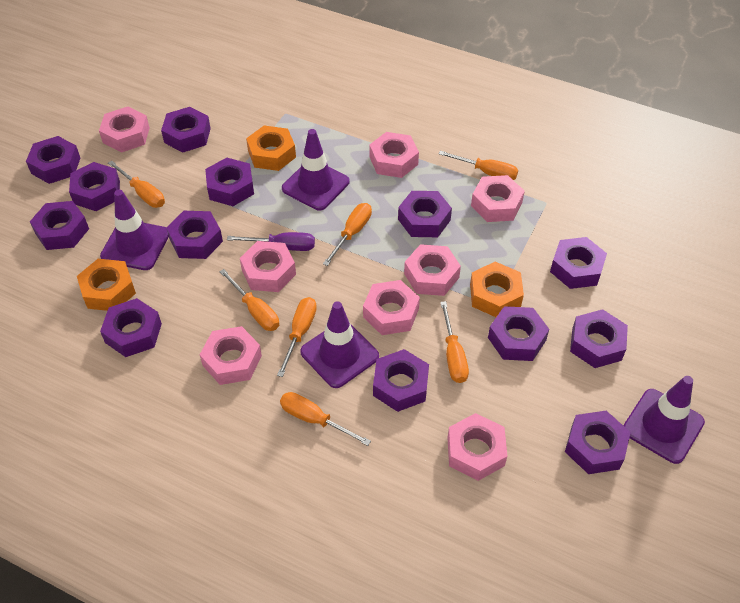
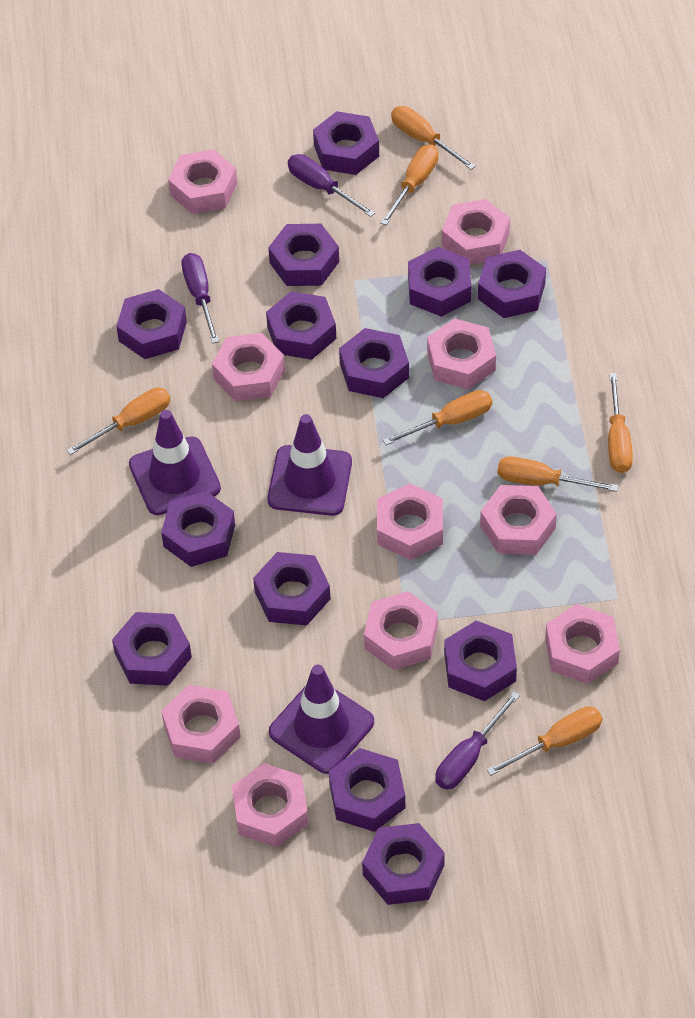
orange nut: [77,259,136,311] [246,126,296,171] [470,262,524,317] = 3 -> none = 0
pink nut: [99,107,150,153] [200,326,262,385] [240,241,296,292] [363,280,420,335] [369,132,419,178] [404,244,461,296] [447,413,507,481] [471,175,525,222] = 8 -> [162,685,241,764] [168,149,237,214] [212,333,285,401] [232,763,308,847] [364,591,438,670] [377,483,443,560] [427,318,496,390] [442,199,510,265] [480,485,557,555] [545,604,620,684] = 10
purple screwdriver: [227,232,315,251] = 1 -> [181,253,219,344] [288,154,375,217] [435,691,520,790] = 3
purple traffic cone: [100,190,169,270] [282,129,349,210] [300,301,379,388] [623,376,705,464] = 4 -> [129,410,221,515] [267,414,352,516] [269,665,374,774] = 3

